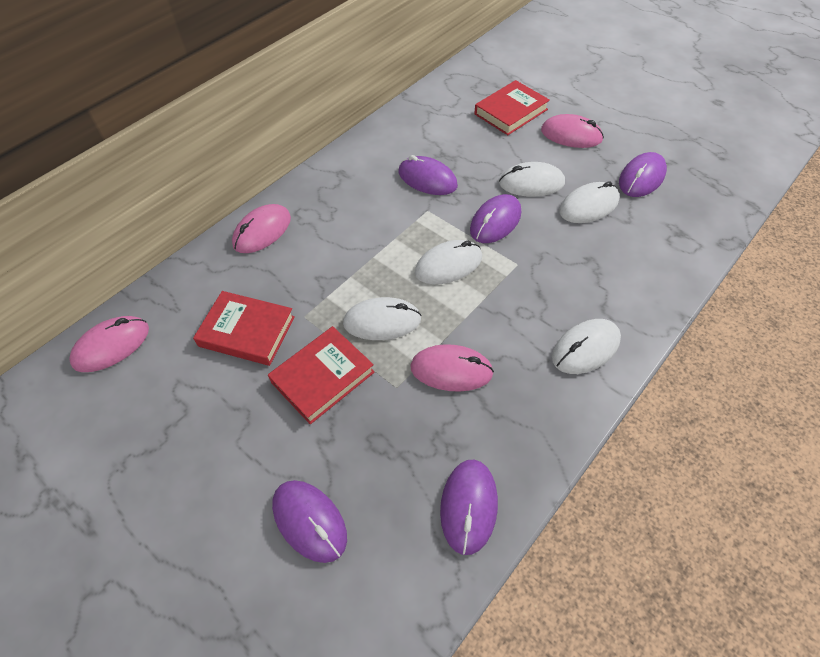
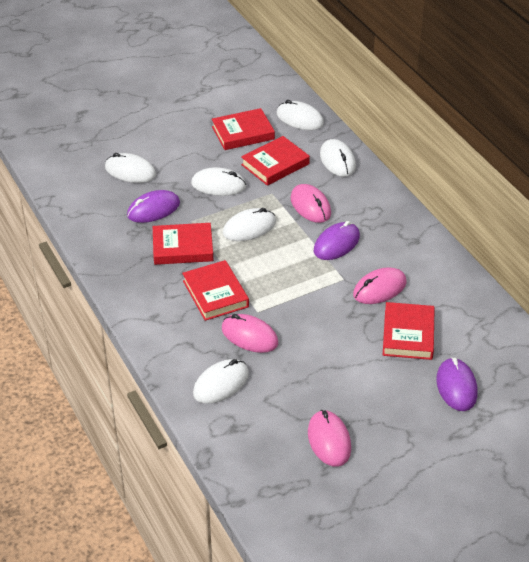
purple mouse: [272,480,347,563] [398,155,458,195] [440,459,498,555] [470,194,521,243] [619,152,667,197] = 5 -> [127,190,180,223] [314,221,360,260] [436,357,478,411] = 3
red book: [193,291,295,366] [268,326,375,424] [474,80,550,135] = 3 -> [153,223,214,265] [182,260,249,321] [212,108,275,150] [241,136,310,186] [383,302,435,360] = 5
white mouse: [343,297,422,340] [415,240,482,284] [499,162,565,197] [552,319,621,374] [559,181,620,223] = 5 -> [105,153,156,183] [191,167,247,196] [193,359,249,404] [223,208,276,241] [277,100,324,130] [320,139,356,177] = 6

